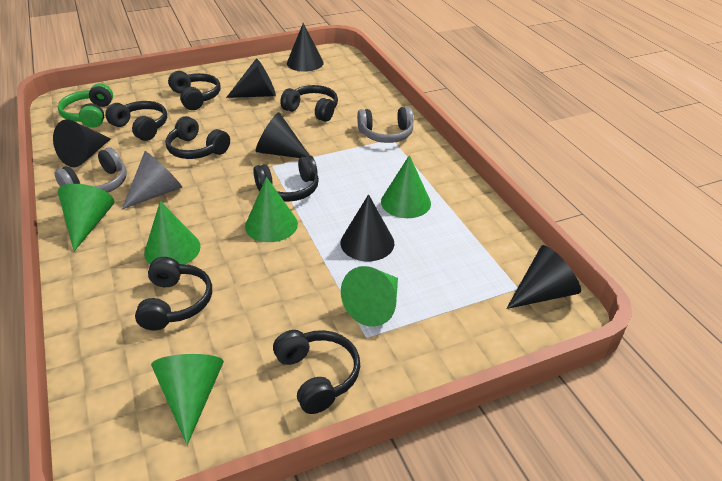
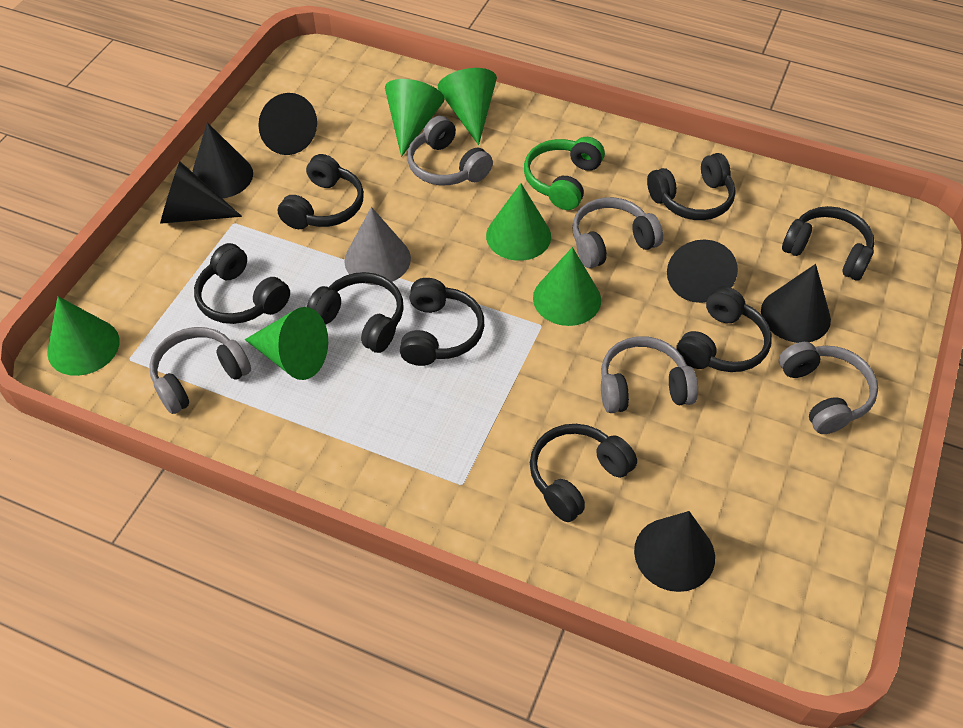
black headphones: [105,101,167,141] [135,257,212,330] [165,116,230,159] [168,71,221,110] [253,155,319,202] [273,330,360,414] [280,85,338,122] = 7 -> [194,243,290,324] [278,154,364,229] [307,272,404,353] [400,278,484,366] [530,424,637,522] [647,153,735,220] [676,286,772,372] [782,206,875,281] = 8
grey headphones: [54,147,127,193] [357,106,413,143] = 2 -> [149,327,251,414] [407,116,493,185] [572,197,663,269] [601,336,698,413] [779,342,878,434] = 5

